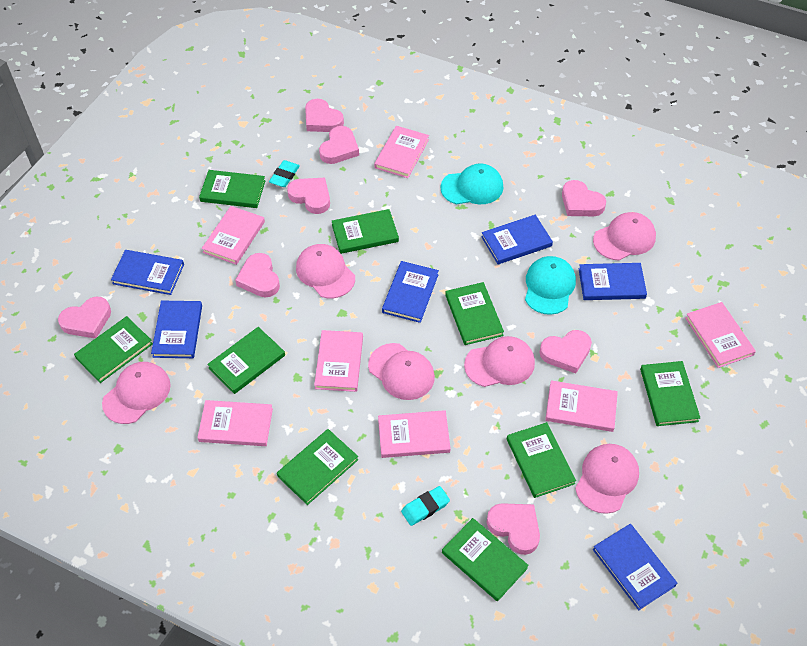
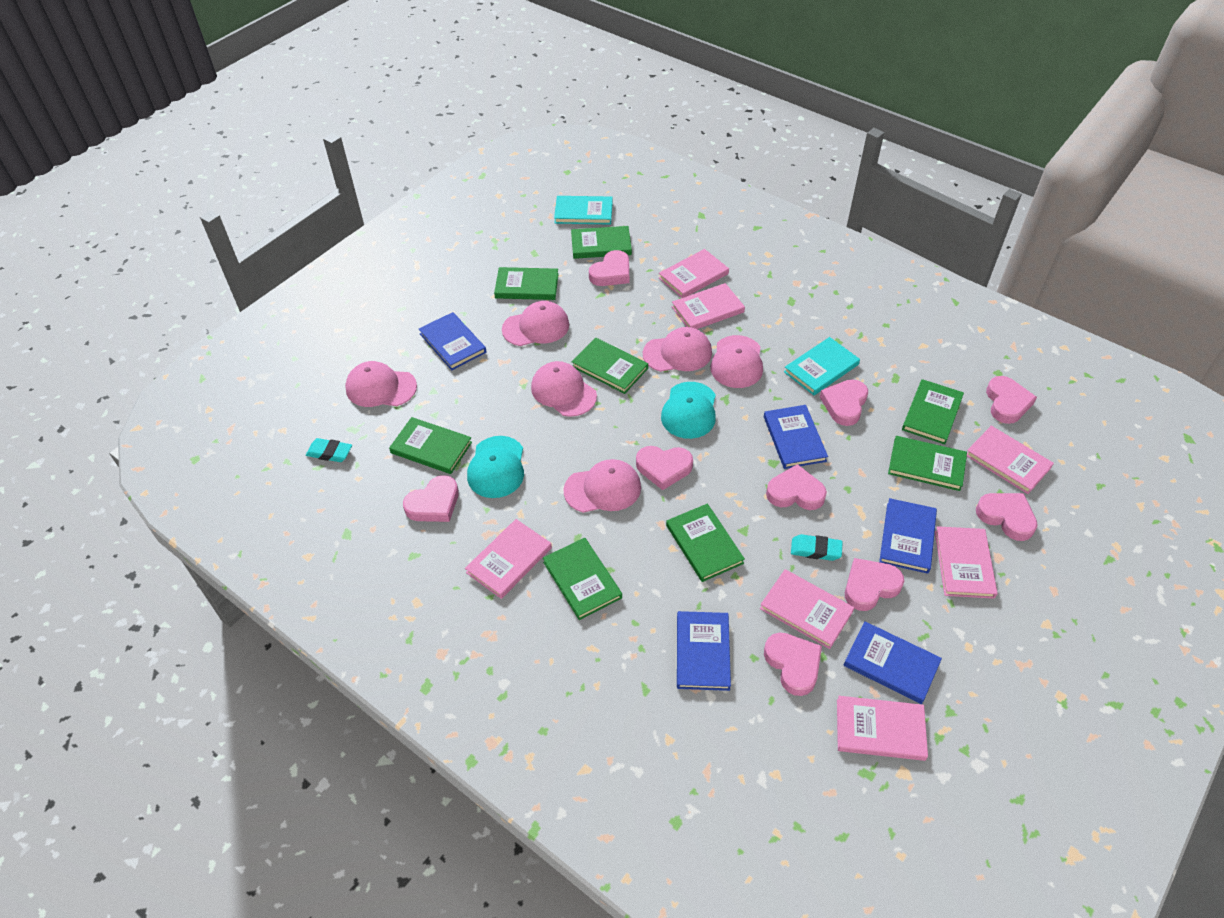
blue book: [111,250,184,295] [151,301,202,358] [382,261,439,323] [481,215,553,264] [579,263,647,300] [593,524,677,610] = 6 -> [419,312,486,370] [677,611,731,691] [764,405,828,469] [844,621,942,704] [879,498,937,574] = 5
green book: [74,316,153,383] [199,170,266,208] [207,327,285,394] [277,429,358,505] [332,209,399,254] [442,518,529,601] [445,282,504,345] [507,422,576,498] [640,361,700,426] = 9 -> [389,417,472,474] [494,267,559,300] [543,538,622,620] [571,226,632,259] [572,337,648,394] [666,504,745,582] [888,436,967,491] [902,379,964,445] = 8
pink heart: [58,297,111,338] [235,253,280,297] [287,178,330,214] [305,99,344,132] [319,126,359,164] [487,503,540,555] [539,330,592,374] [562,180,606,216] = 8 -> [403,475,459,522] [589,250,629,286] [636,446,693,490] [764,632,822,696] [766,464,827,510] [820,379,868,426] [845,558,904,611] [976,493,1038,541] [986,376,1037,424] = 9
turquoise book: none = 0 -> [554,196,613,225] [784,337,860,395] = 2

